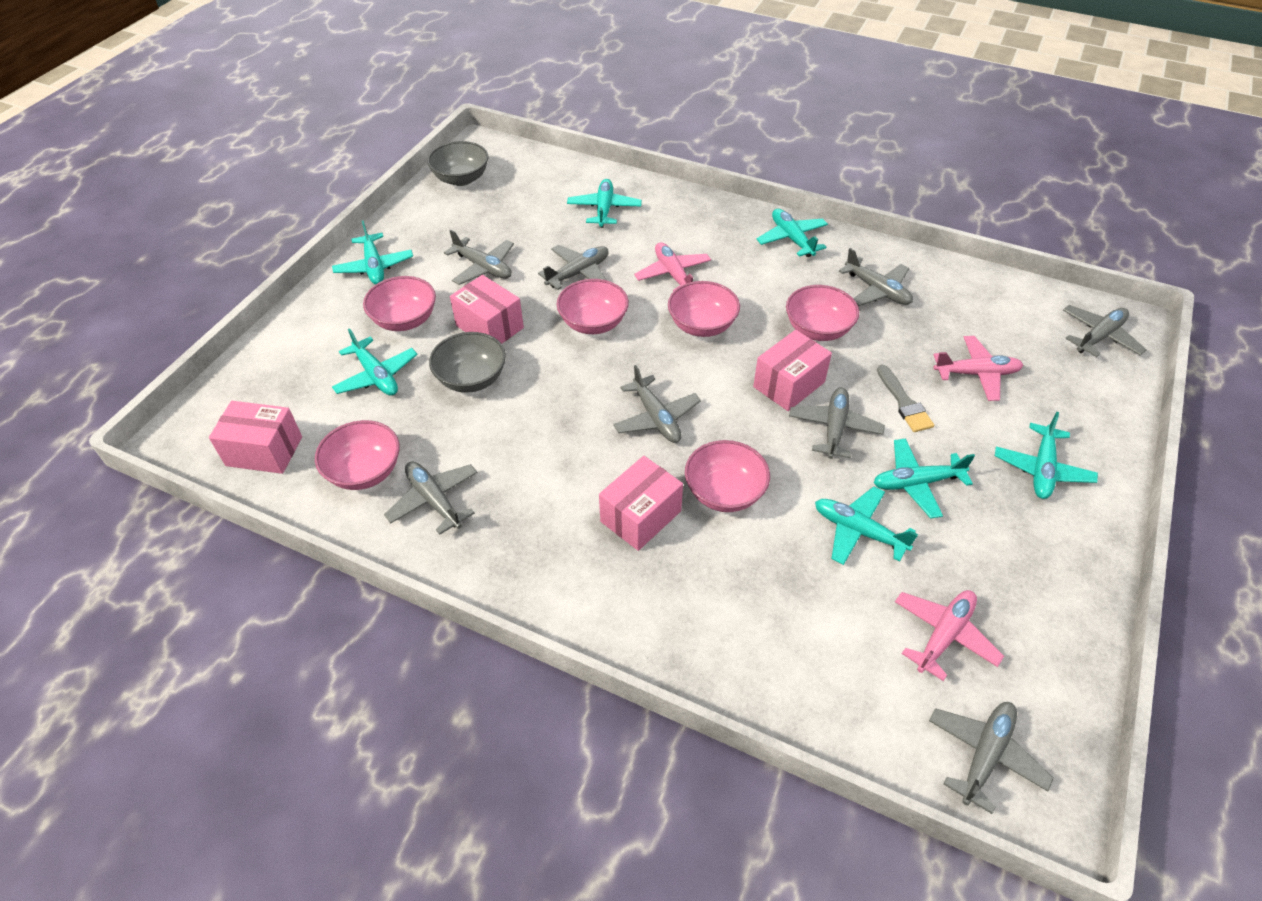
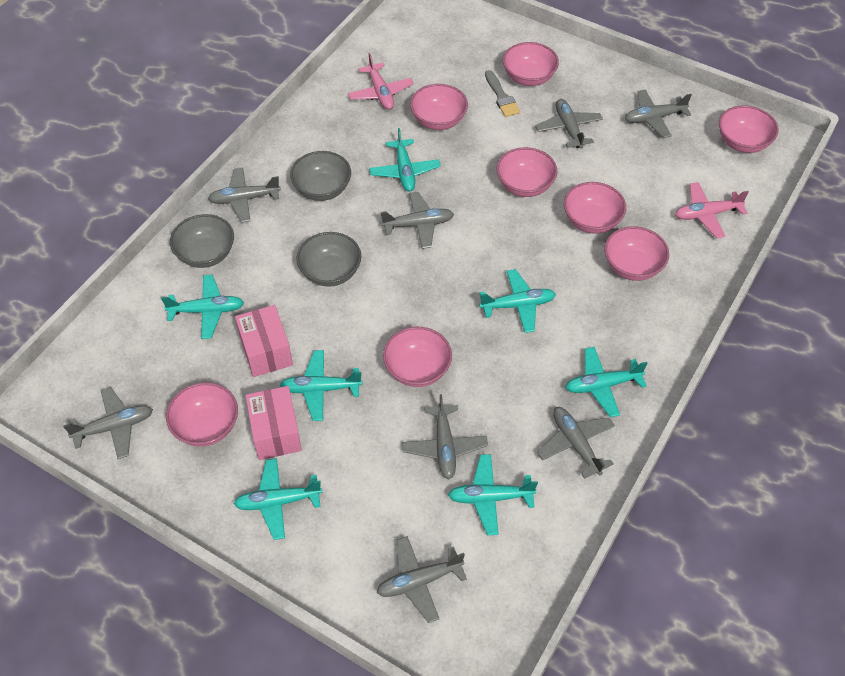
grey bowl: [427,141,489,186] [429,332,506,393] = 2 -> [170,214,234,268] [290,151,351,201] [297,232,361,287] = 3
pink bowl: [315,420,400,490] [363,276,436,331] [557,279,629,334] [668,281,740,337] [685,440,770,512] [786,285,859,341] = 6 -> [166,382,238,447] [383,327,452,387] [410,84,468,130] [496,147,558,197] [503,42,559,86] [564,182,626,234] [604,226,669,281] [719,105,779,153] = 8
pink box: [209,401,302,474] [450,275,524,344] [599,456,683,551] [753,330,832,411] = 4 -> [235,305,293,377] [246,386,302,460] = 2
pink plane: [634,242,711,291] [895,590,1004,681] [933,336,1023,401] = 3 -> [348,53,414,110] [675,182,749,238] = 2

